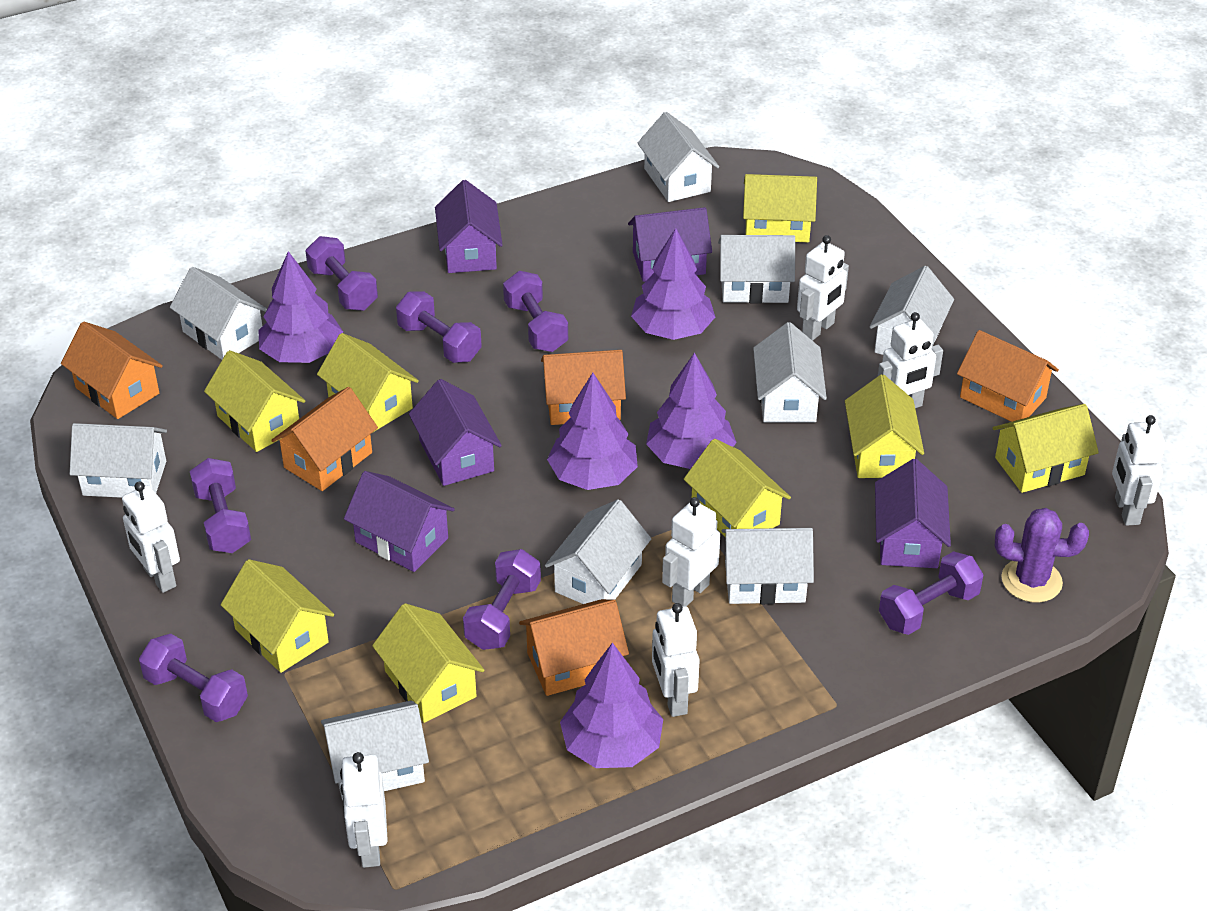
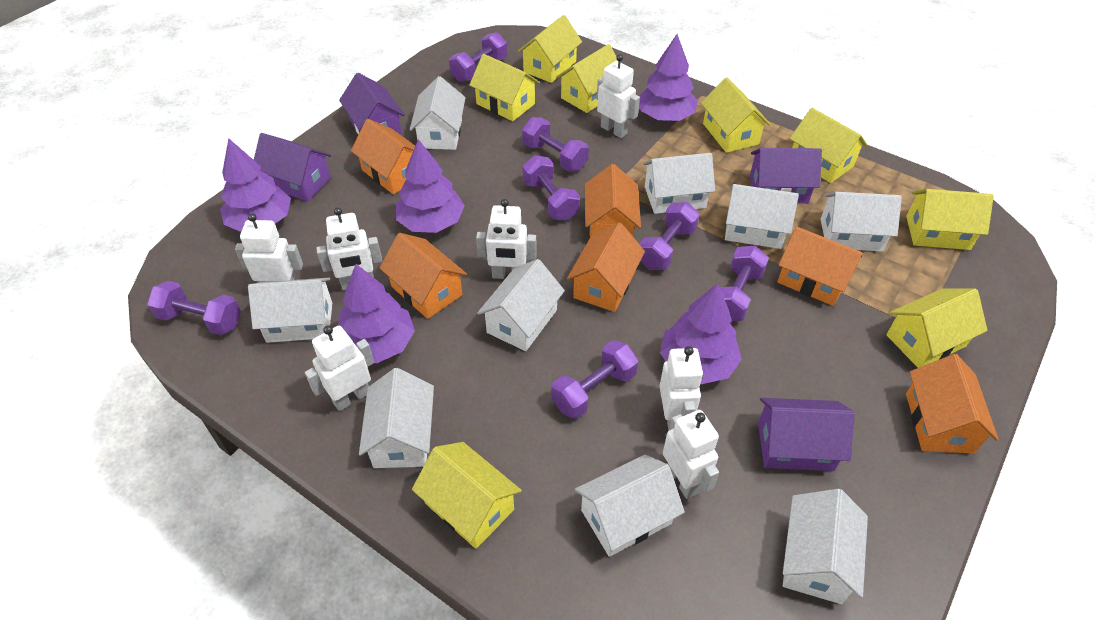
orange house: [61,321,163,419] [271,387,378,491] [519,599,629,696] [541,350,626,425] [957,330,1059,422] = 5 -> [351,119,415,194] [380,233,467,319] [567,222,645,312] [585,164,641,237] [777,227,863,306] [906,354,998,454] = 6
purple cactus: [995,508,1089,603] = 1 -> none = 0
purple house: [344,471,455,572] [409,379,502,486] [435,180,503,273] [628,207,712,282] [875,459,951,568] = 5 -> [254,133,331,202] [339,73,405,136] [749,148,822,204] [758,398,855,471] = 4

